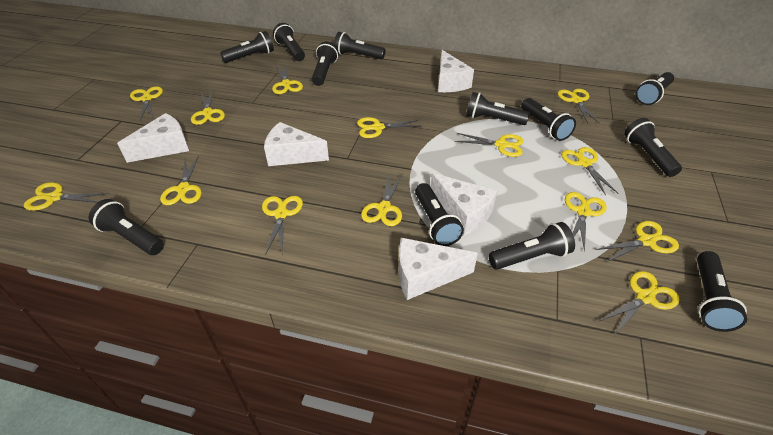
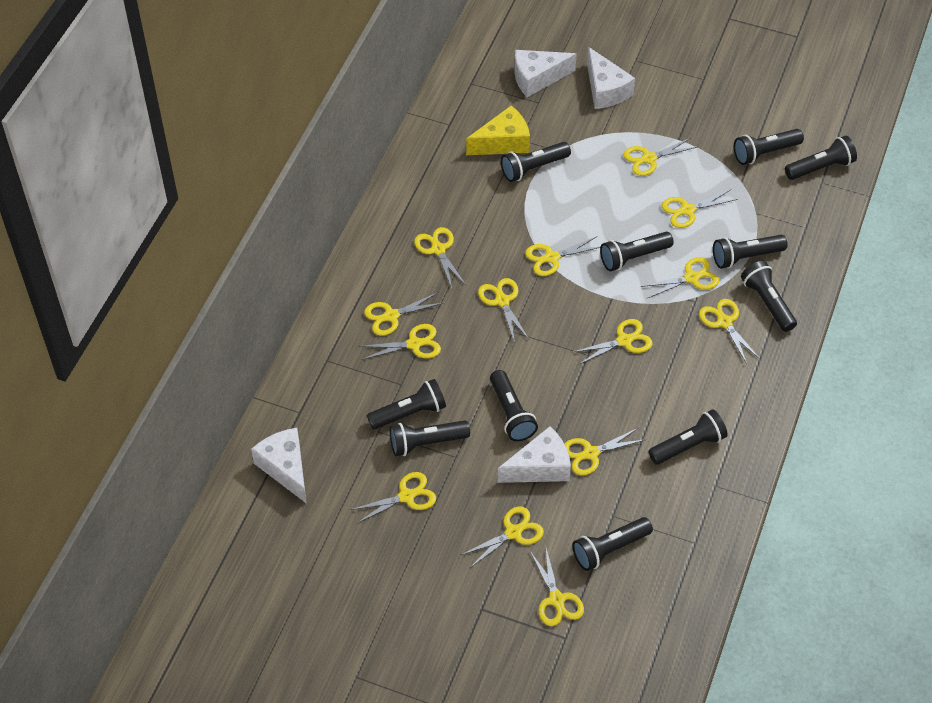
black flashlight: [89,199,164,255] [220,31,274,63] [273,23,305,61] [312,41,338,86] [334,32,386,59] [415,183,464,246] [466,92,530,125] [488,222,575,270] [521,98,576,141] [624,118,682,177] [636,72,674,105] [697,251,747,332] = 12 -> [367,379,446,430] [390,420,470,456] [490,370,538,441] [501,142,571,182] [572,517,653,571] [600,232,674,271] [649,409,728,465] [713,235,788,269] [734,129,804,165] [741,261,797,332] [785,136,857,180] = 11
white cheese: [117,113,189,163] [264,122,329,166] [399,238,478,300] [431,173,497,235] [438,50,474,92] = 5 -> [251,428,307,504] [497,426,571,483] [514,50,577,97] [587,47,635,109] = 4
yellow cheese: none = 0 -> [466,106,530,155] = 1

